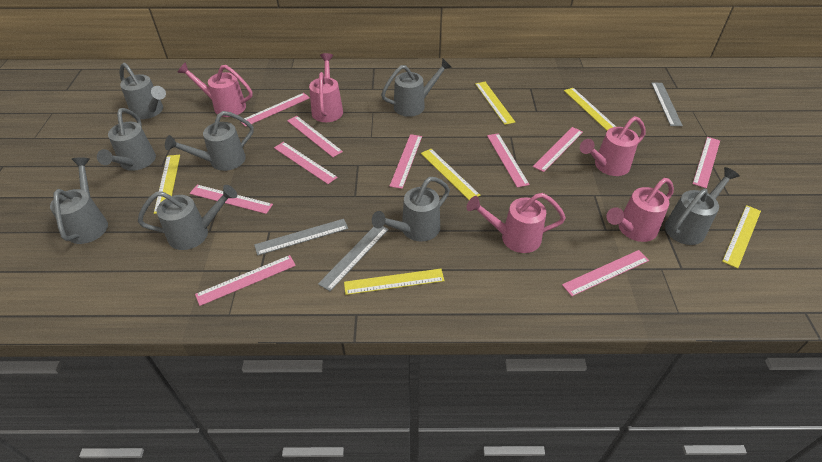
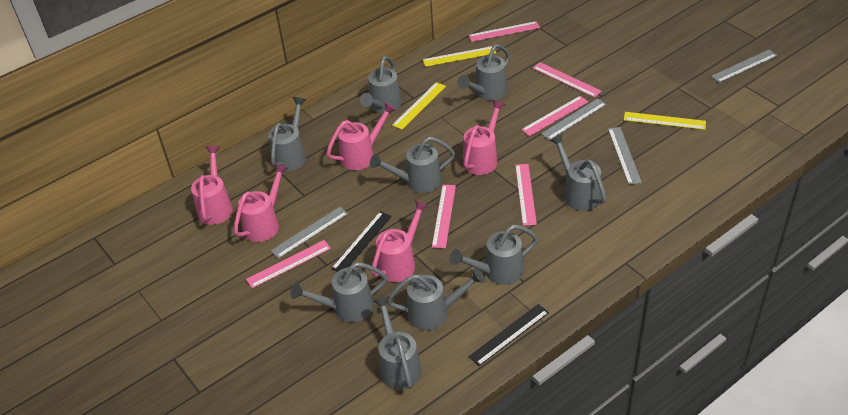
black ruler: none = 0 -> [331,211,392,272] [468,304,549,366] = 2
grey ruler: [254,219,348,256] [318,226,389,291] [651,83,683,126] = 3 -> [271,207,348,259] [541,98,607,140] [608,127,642,185] [711,50,778,83] = 4
grey watering can: [50,157,108,244] [97,108,156,171] [120,63,166,119] [138,185,237,250] [165,111,254,171] [372,177,450,241] [381,59,452,117] [665,167,740,245] = 8 -> [268,97,306,172] [290,262,387,322] [360,56,402,113] [370,137,455,193] [373,296,422,390] [387,268,485,330] [450,225,538,285] [457,44,510,100] [549,134,606,211] = 9
pink ruler: [190,185,273,214] [195,255,296,306] [240,93,310,127] [274,142,338,184] [287,116,343,157] [389,134,422,189] [487,133,530,188] [533,127,583,172] [562,250,649,296] [693,137,720,188] = 10 -> [246,240,331,288] [432,185,456,248] [468,21,540,42] [515,164,537,226] [521,96,588,136] [533,62,602,98] = 6
yellow ruler: [154,155,180,214] [344,269,445,295] [421,149,480,200] [475,82,515,125] [564,88,616,131] [722,205,761,268] = 6 -> [392,82,446,130] [423,46,496,67] [624,112,706,130] = 3

